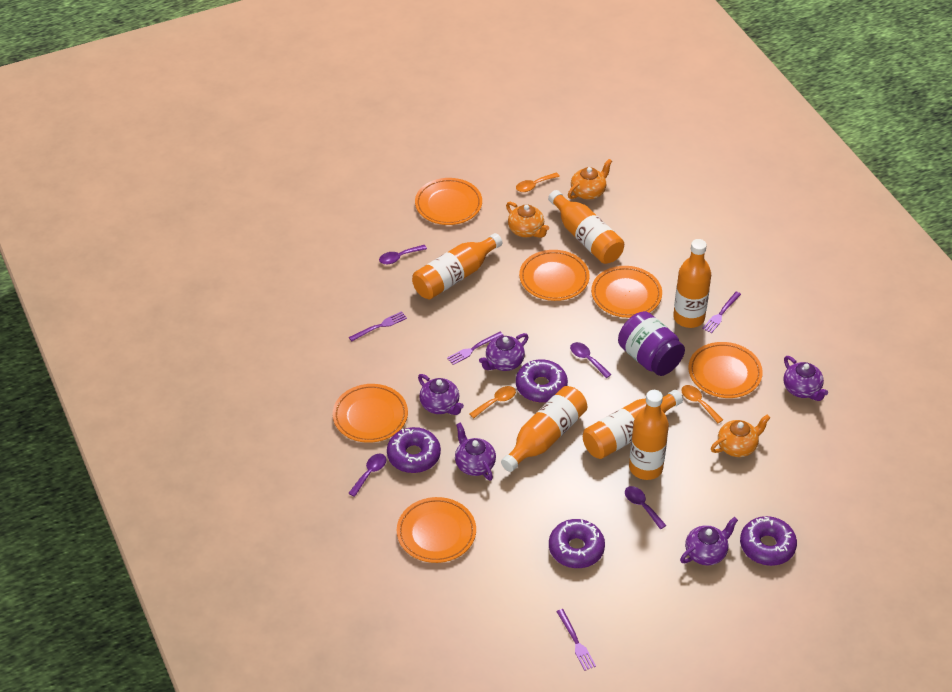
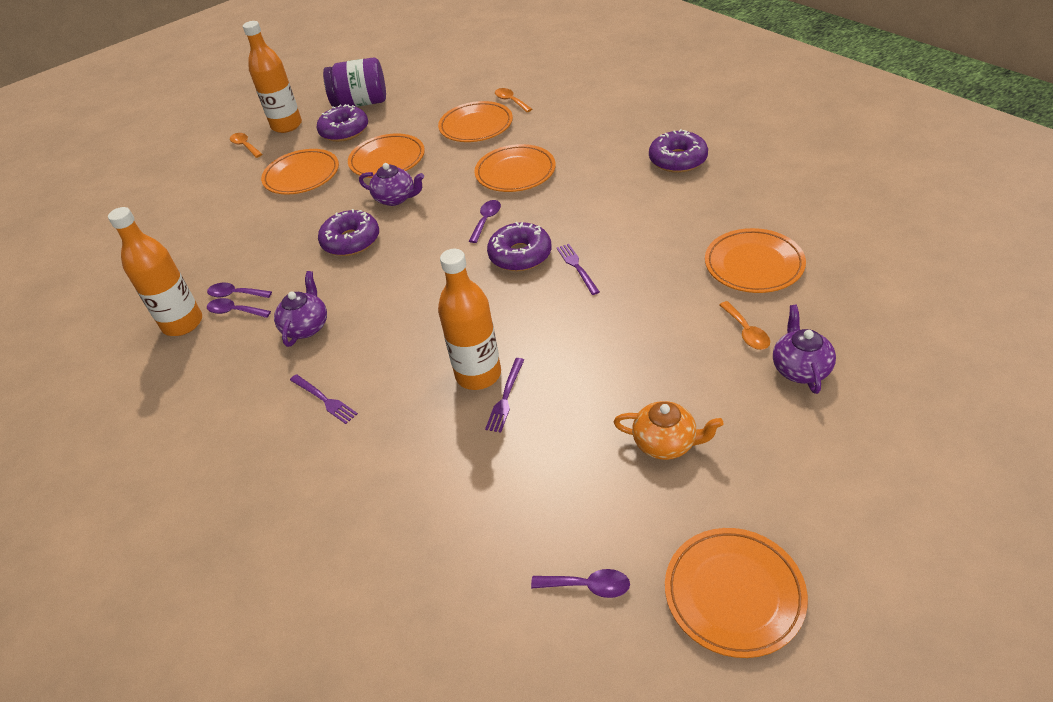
orange bottle: [412,233,502,299] [501,386,587,472] [548,190,624,264] [583,390,683,459] [629,390,669,480] [673,239,711,328] = 6 -> [108,207,202,336] [243,21,302,133] [438,249,501,390] = 3
orange teapot: [506,202,549,238] [568,159,612,200] [711,414,770,457] = 3 -> [613,401,723,460] = 1
purple fork: [349,311,407,341] [447,332,504,365] [556,609,596,671] [702,292,741,333] = 4 -> [290,374,358,424] [485,358,524,433] [557,244,600,295] = 3
purple teapot: [418,374,464,415] [455,423,496,481] [479,333,529,371] [680,517,738,565] [783,356,828,401] = 5 -> [274,271,327,347] [359,163,424,206] [773,305,836,394] = 3

